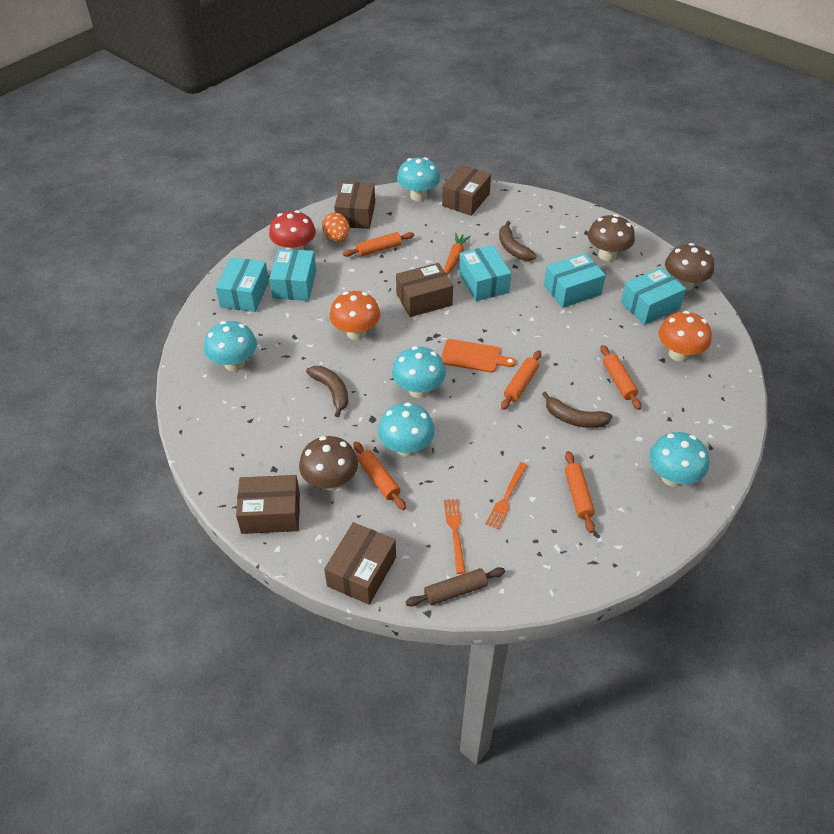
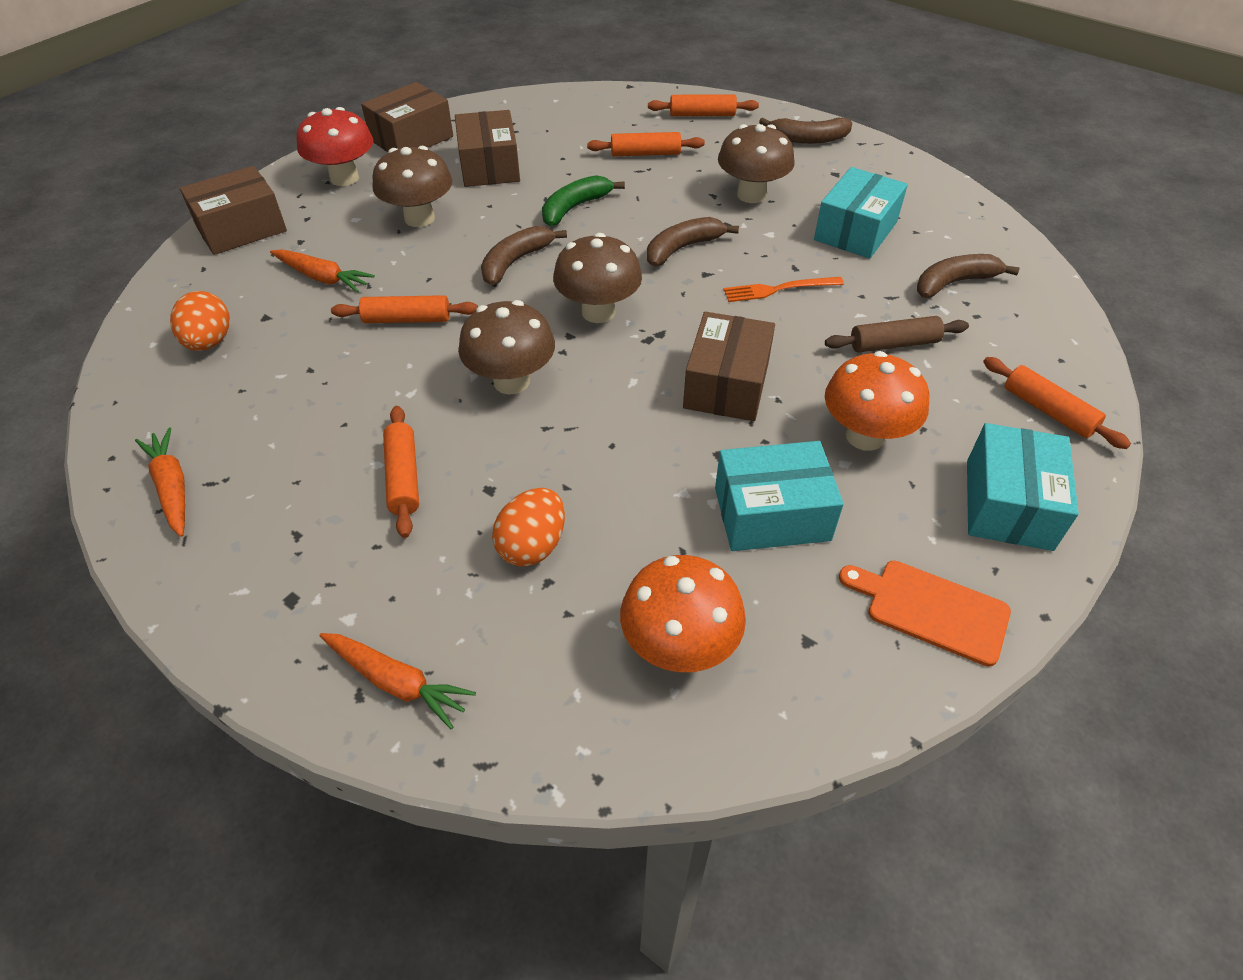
brown banana: [306,366,348,417] [499,221,537,261] [542,392,612,428] = 3 -> [481,226,567,285] [647,217,739,267] [759,117,852,144] [917,254,1020,298] = 4
brown box: [236,475,300,534] [324,522,396,605] [334,181,375,229] [396,263,453,317] [442,165,491,216] = 5 -> [180,166,287,255] [361,82,453,152] [455,110,520,187] [683,312,775,421] = 4
brown mushroom: [299,436,358,491] [588,214,635,261] [665,243,714,291] = 3 -> [372,146,452,227] [458,300,555,394] [553,233,642,323] [718,124,795,203] = 4
green banana: none = 0 -> [542,175,625,226] = 1
orange carrot: [444,233,470,275] = 1 -> [135,428,185,537] [270,249,375,293] [320,633,476,729] = 3
orange egg: [322,213,349,242] = 1 -> [170,291,230,351] [492,488,565,567] = 2
orange fork: [444,499,466,574] [485,462,528,530] = 2 -> [723,277,844,302] = 1
turquoise box: [216,257,269,312] [269,249,316,301] [459,245,511,301] [544,253,606,308] [621,267,686,325] = 5 -> [715,441,844,551] [814,167,908,259] [967,423,1079,551] = 3
turquoise mushroom: [204,321,257,371] [378,402,435,457] [392,346,446,398] [397,157,440,201] [649,432,709,487] = 5 -> none = 0

